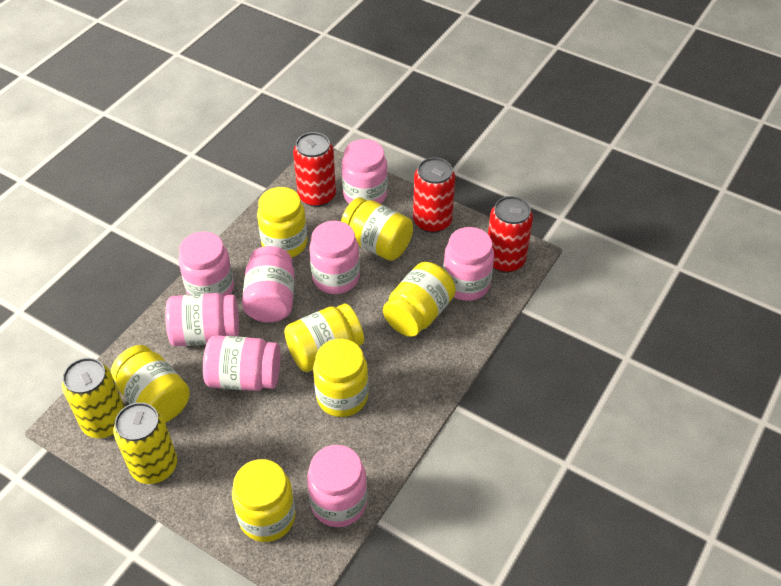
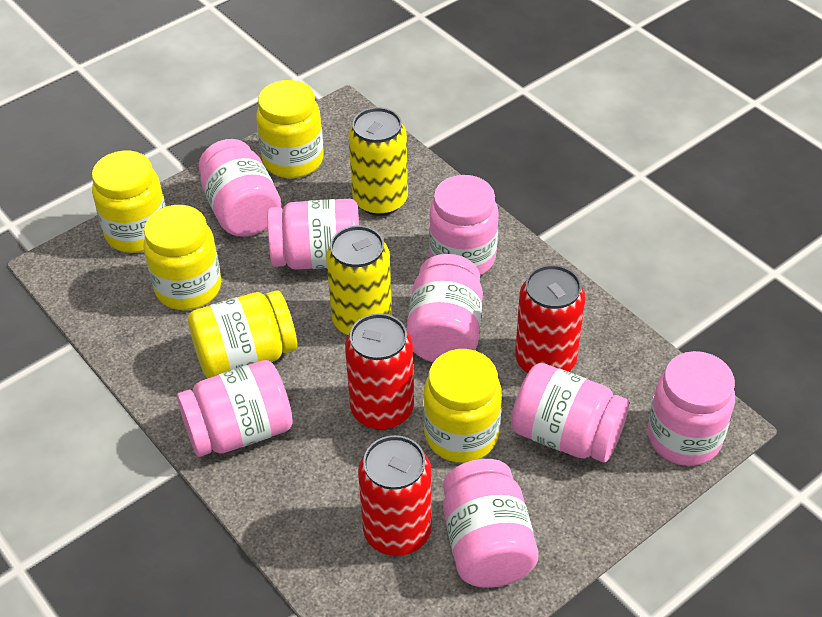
yellow jar: [111,345,190,423] [232,459,296,542] [257,187,308,258] [284,304,364,372] [313,339,369,417] [341,197,413,261] [383,262,456,337] = 7 -> [92,151,166,253] [143,205,222,310] [188,290,297,378] [256,80,324,178] [423,349,502,463] = 5

